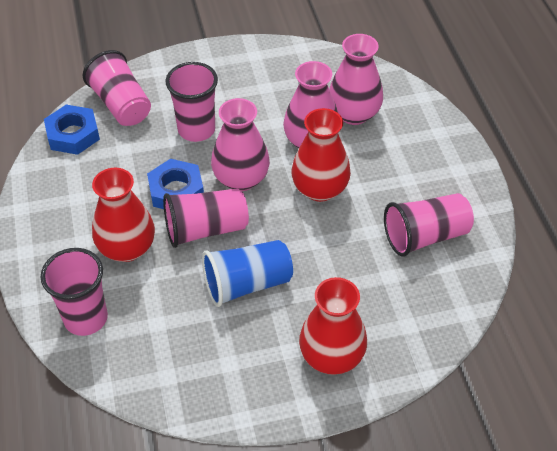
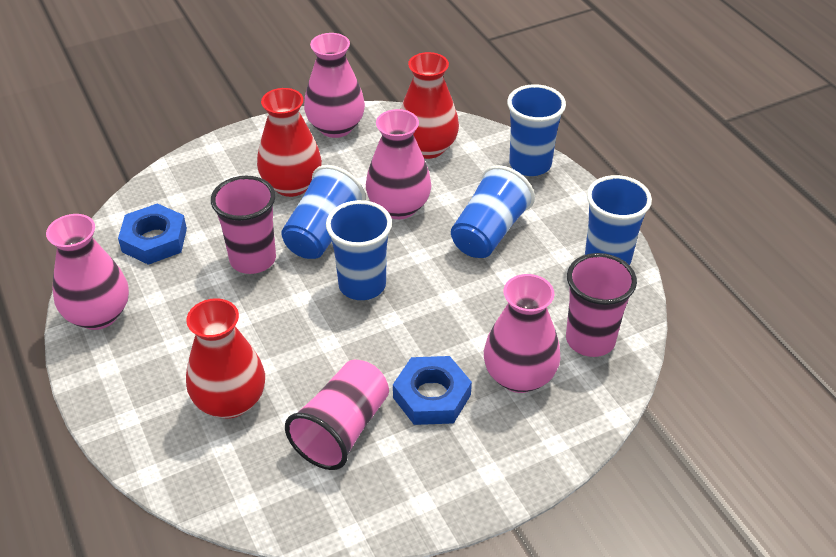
blue cup: [202,240,293,307] = 1 -> [281,165,366,259] [326,200,392,300] [451,165,535,258] [507,84,566,176] [585,175,652,265] = 5
pink cup: [40,248,108,336] [83,50,151,126] [163,188,249,248] [165,62,218,142] [384,193,474,257] = 5 -> [211,176,276,274] [285,360,389,470] [566,253,637,357] = 3
pink vase: [211,98,270,191] [283,61,339,148] [329,34,383,125] = 3 -> [46,214,129,330] [304,33,365,138] [366,109,432,219] [484,274,561,393] = 4

